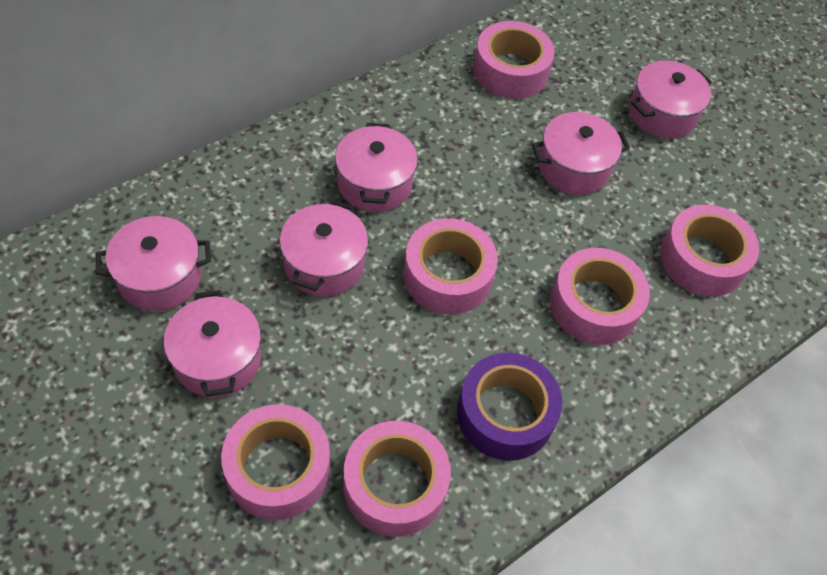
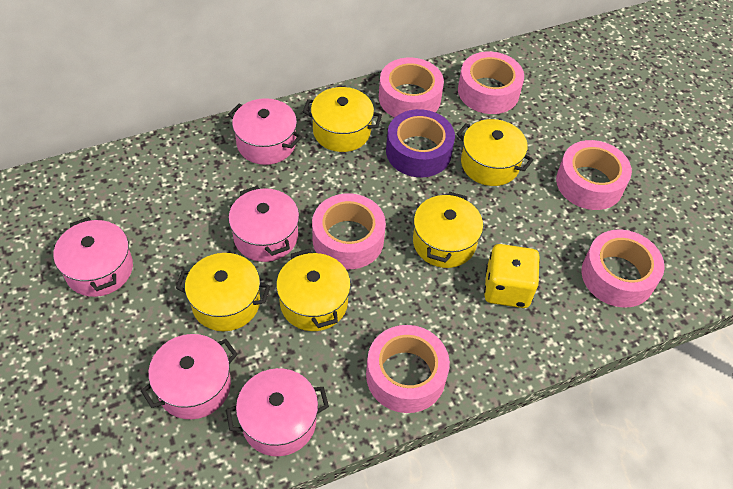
pink pot: [96,216,211,311] [164,290,261,397] [279,200,368,297] [335,123,418,212] [532,112,630,195] [629,61,712,139] = 6 -> [53,217,133,297] [141,334,238,419] [226,368,329,456] [228,98,302,165] [228,186,299,262] = 5
yellow dice: none = 0 -> [484,244,540,308] = 1
yellow pot: none = 0 -> [176,253,270,331] [276,249,351,331] [303,87,382,152] [413,192,483,268] [456,119,534,186] = 5

